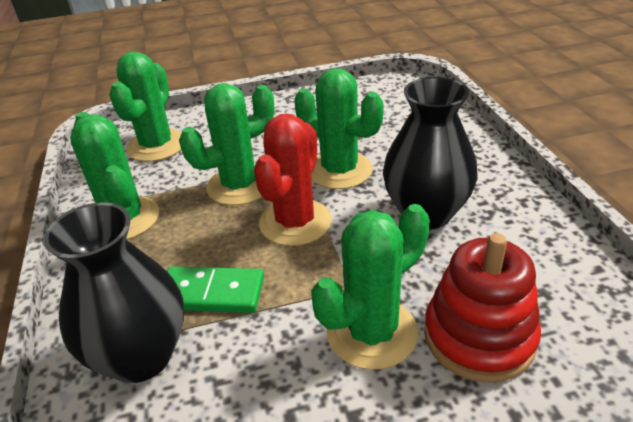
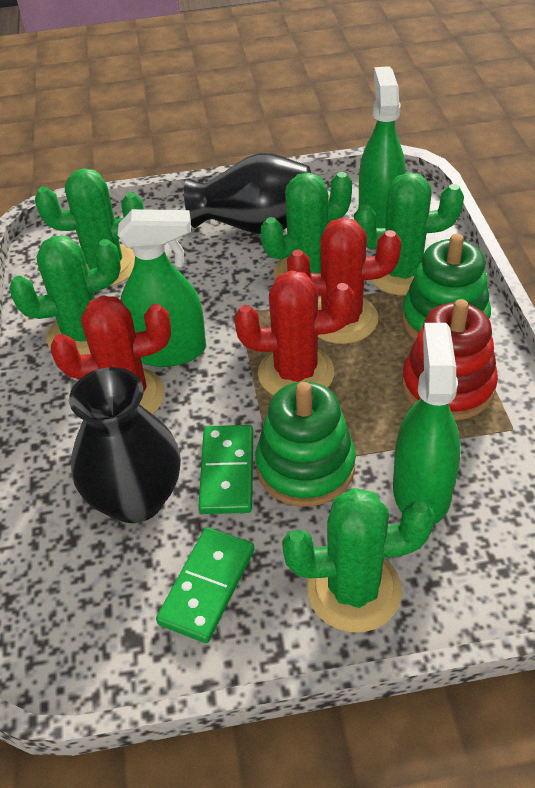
green domino: [167,267,264,313] = 1 -> [156,527,254,643] [198,425,253,514] = 2
green spray bottle: none = 0 -> [118,209,206,367] [359,66,406,228] [393,323,461,525] = 3
green stacking toy: none = 0 -> [255,382,356,507] [402,234,491,340] = 2
red cactus: [254,114,332,246] = 1 -> [51,295,171,414] [234,270,355,396] [287,217,401,344] = 3

